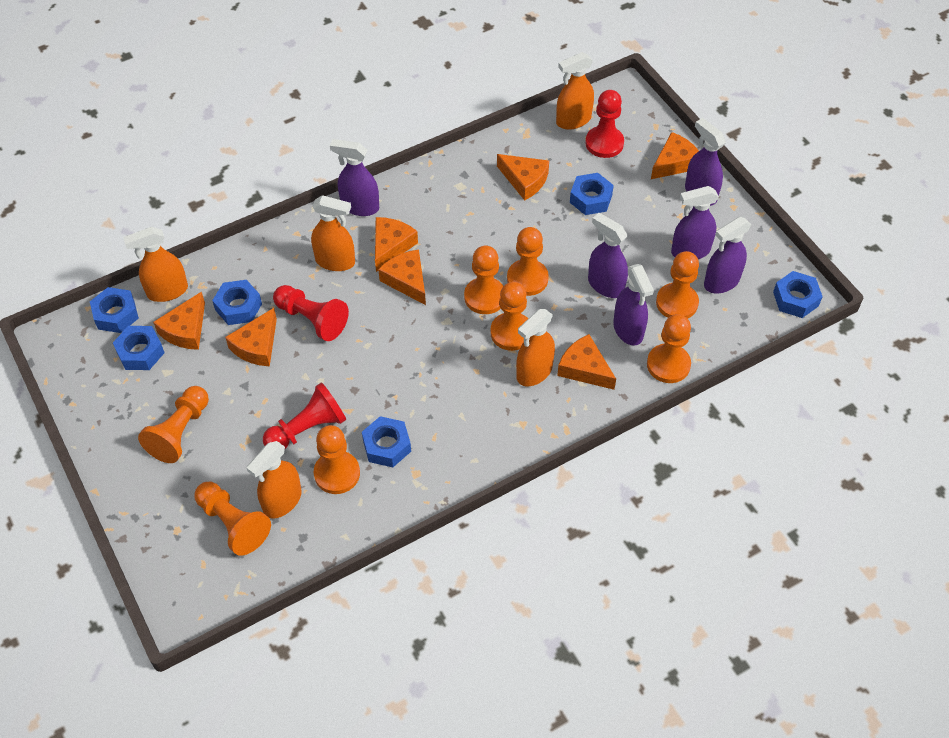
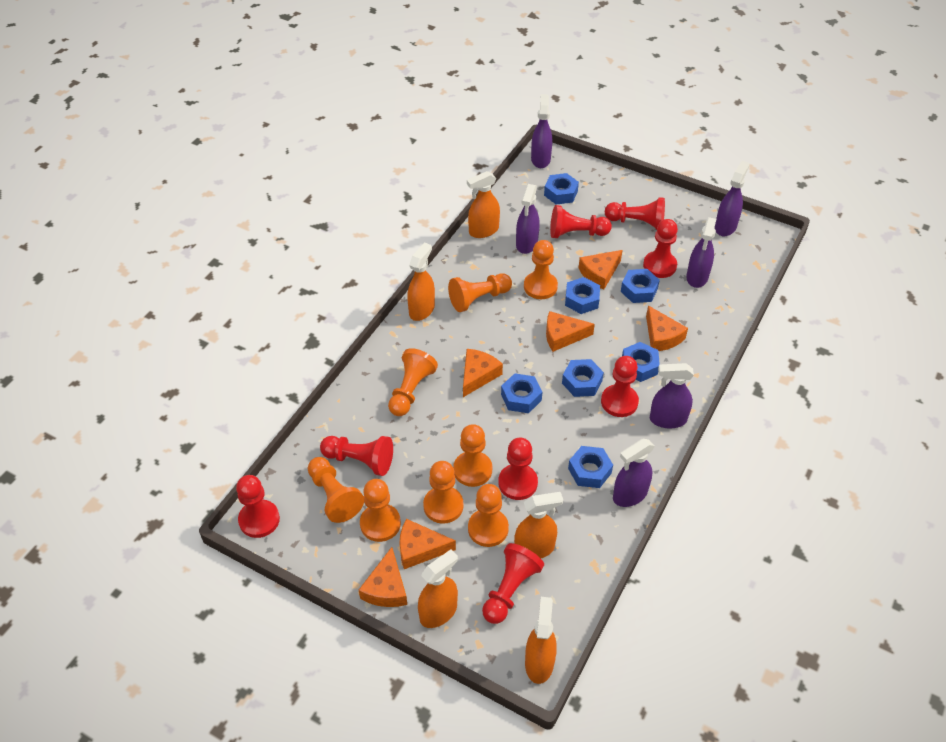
blue nut: [90,287,139,333] [113,326,165,370] [212,280,262,325] [362,416,411,467] [570,173,614,215] [773,271,823,318] = 6 -> [501,373,542,413] [544,173,579,205] [562,359,604,397] [565,277,600,314] [568,446,613,488] [621,269,660,303] [622,342,660,382] = 7
orange cheese: [153,291,205,350] [225,308,277,366] [375,217,418,272] [378,249,426,305] [497,154,549,201] [557,334,616,390] [651,132,699,179] = 7 -> [359,547,407,607] [399,519,456,569] [463,349,503,397] [546,311,595,352] [579,250,622,290] [646,305,688,351] = 6
red pawn: [263,382,346,449] [273,285,349,341] [585,90,624,158] = 3 -> [236,475,280,538] [320,436,393,476] [482,543,544,624] [498,438,538,500] [550,205,612,238] [601,356,639,417] [605,198,665,230] [643,219,678,278] = 8

